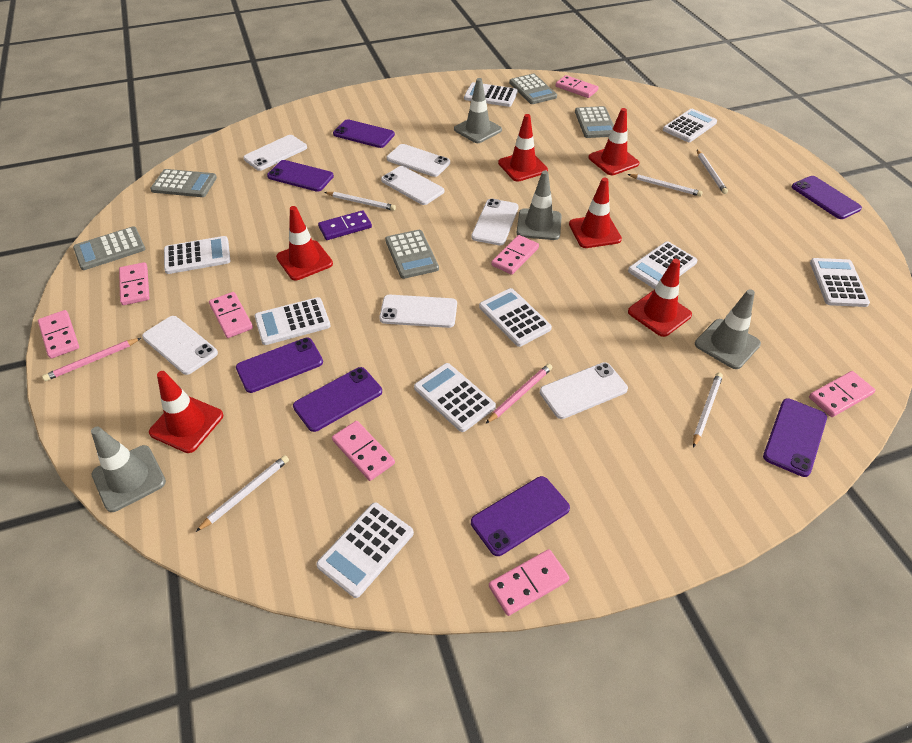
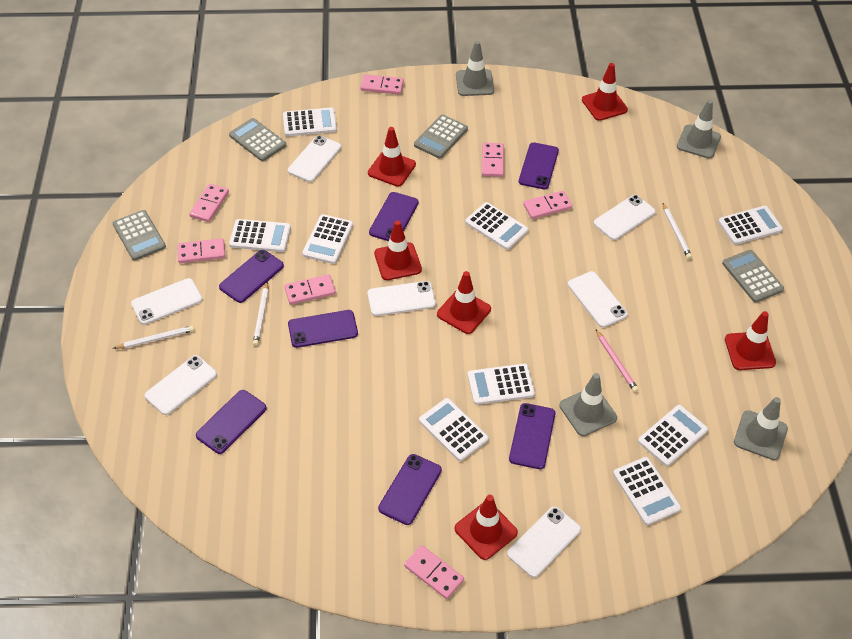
grey calculator: [73,226,145,270] [150,169,217,197] [385,230,439,279] [509,73,557,104] [575,106,614,138] = 5 -> [113,210,166,261] [229,118,286,161] [414,114,468,159] [722,250,784,302] = 4
pink domino: [38,310,79,359] [119,262,149,305] [209,292,253,338] [332,421,395,481] [489,549,569,616] [491,235,539,275] [556,75,598,98] [809,371,876,417] = 8 -> [177,238,225,263] [189,184,229,222] [284,274,336,305] [360,74,404,95] [404,545,464,599] [482,143,504,177] [523,191,572,219] = 7
pink pencil: [42,338,141,381] [485,364,552,424] = 2 -> [596,330,639,392] = 1
purple domino: [318,210,372,240] = 1 -> none = 0
white pencil: [196,455,289,532] [324,192,396,211] [628,174,703,197] [693,373,723,448] [697,150,728,194] = 5 -> [113,326,194,349] [253,281,269,346] [663,203,692,259] = 3

